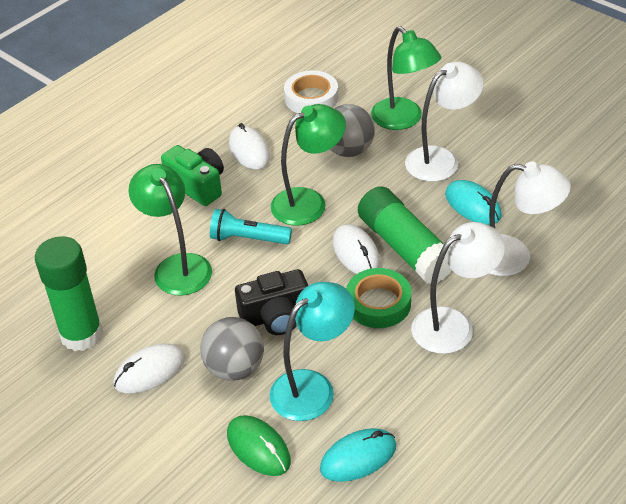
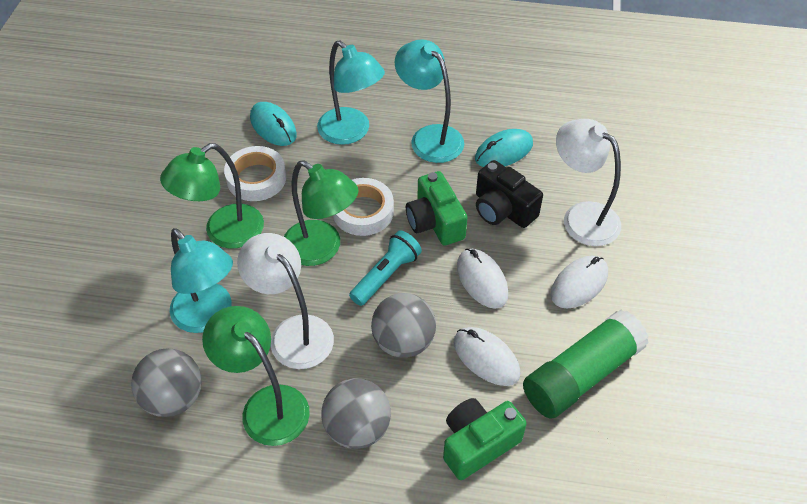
green camera: [161,145,224,206] = 1 -> [406,171,468,246] [443,398,527,480] = 2
green glue stick: [35,236,103,351] [358,186,452,284] = 2 -> [523,310,649,418] = 1
green mouse: [227,415,291,476] = 1 -> none = 0
green tape: [346,268,411,328] = 1 -> none = 0
grey ball: [200,317,264,381] [330,104,375,157] = 2 -> [131,348,202,417] [321,378,391,449] [371,293,436,358] = 3
turquoise lamp: [270,282,355,421] = 1 -> [170,228,233,333] [317,40,385,145] [395,39,464,163] = 3
white lamp: [405,62,484,182] [411,222,505,354] [489,161,571,276] = 3 -> [237,233,334,369] [556,119,621,246] = 2
white tape: [284,70,338,113] = 1 -> [224,146,286,201] [333,178,394,236] = 2

